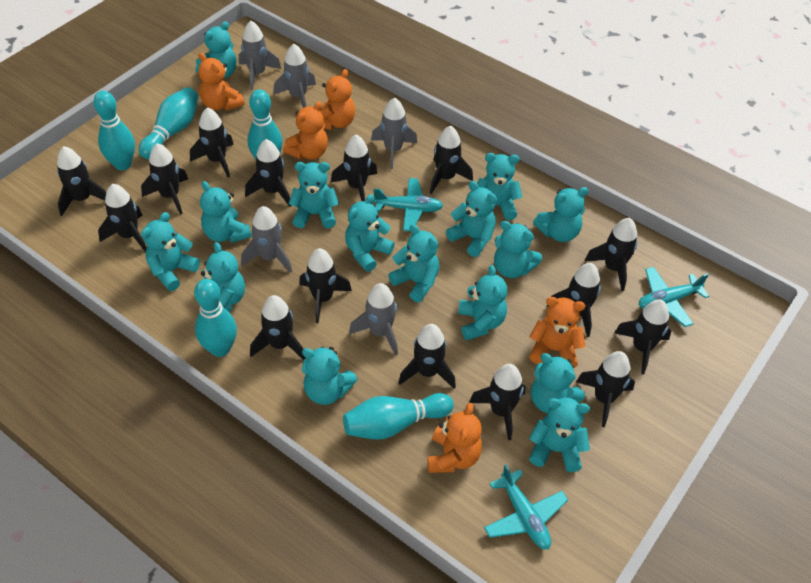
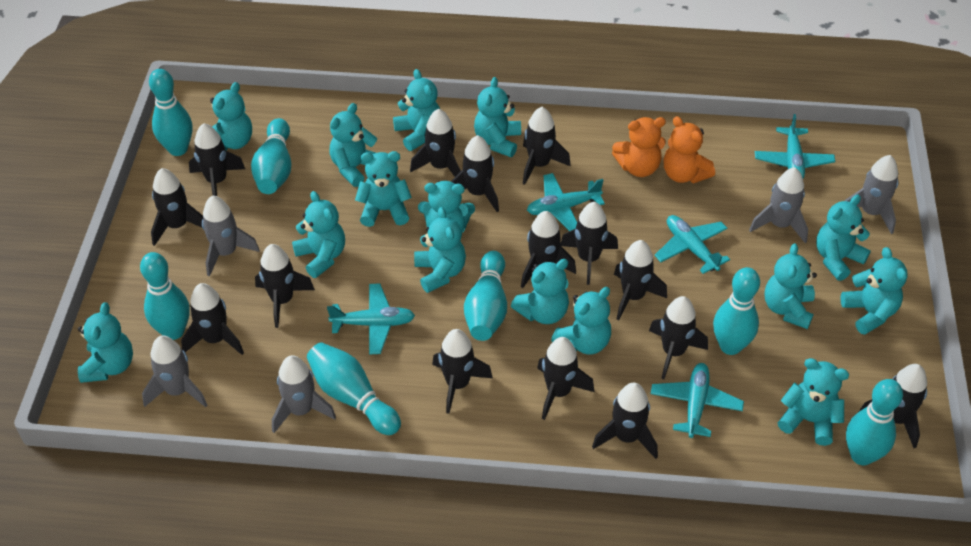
orange teddy bear: [198,52,245,111] [283,101,328,160] [320,69,355,130] [428,403,482,473] [529,297,585,368] = 5 -> [612,117,666,177] [664,116,715,183] = 2
turquoise bowling pin: [93,91,135,170] [139,87,198,159] [194,279,237,357] [248,89,283,159] [343,393,454,440] = 5 -> [140,252,190,340] [149,69,192,156] [251,118,291,194] [307,342,401,435] [464,251,507,341] [713,267,760,355] [846,379,903,465] = 7
turquoise plane: [373,178,443,231] [484,464,568,549] [639,267,709,327] = 3 -> [327,283,415,355] [527,173,605,231] [651,363,744,438] [654,215,730,274] [755,114,835,179] = 5

